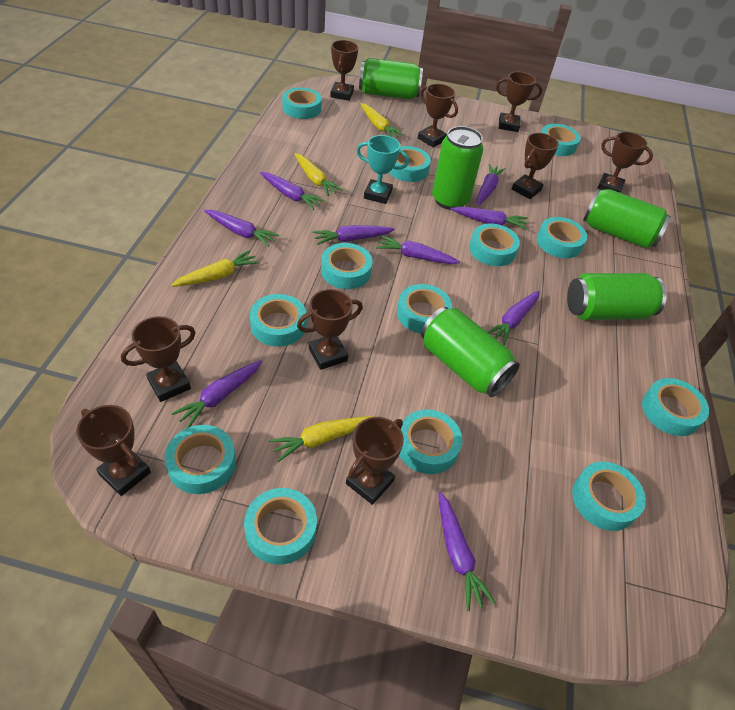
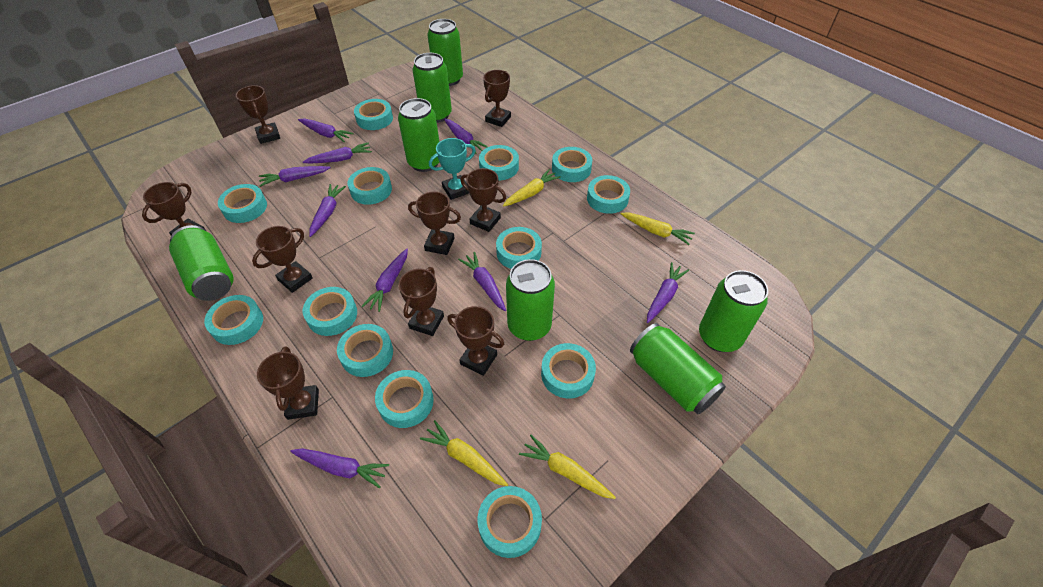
green can: [359,58,423,99] [421,307,520,397] [432,126,483,210] [567,273,667,320] [583,189,671,248] = 5 -> [169,225,234,301] [398,98,439,172] [413,53,452,123] [428,19,463,86] [506,259,555,341] [630,323,726,414] [699,270,768,352] = 7

